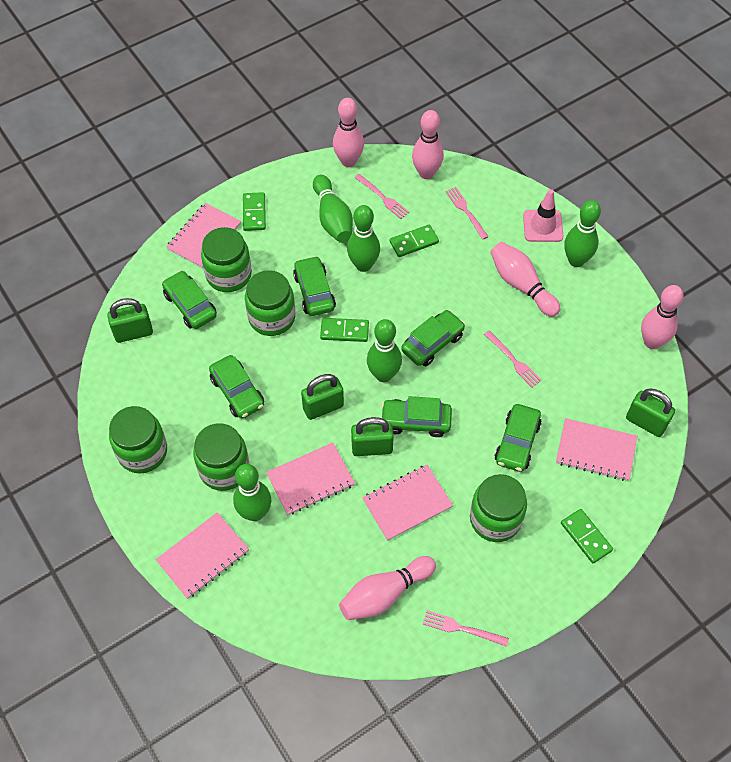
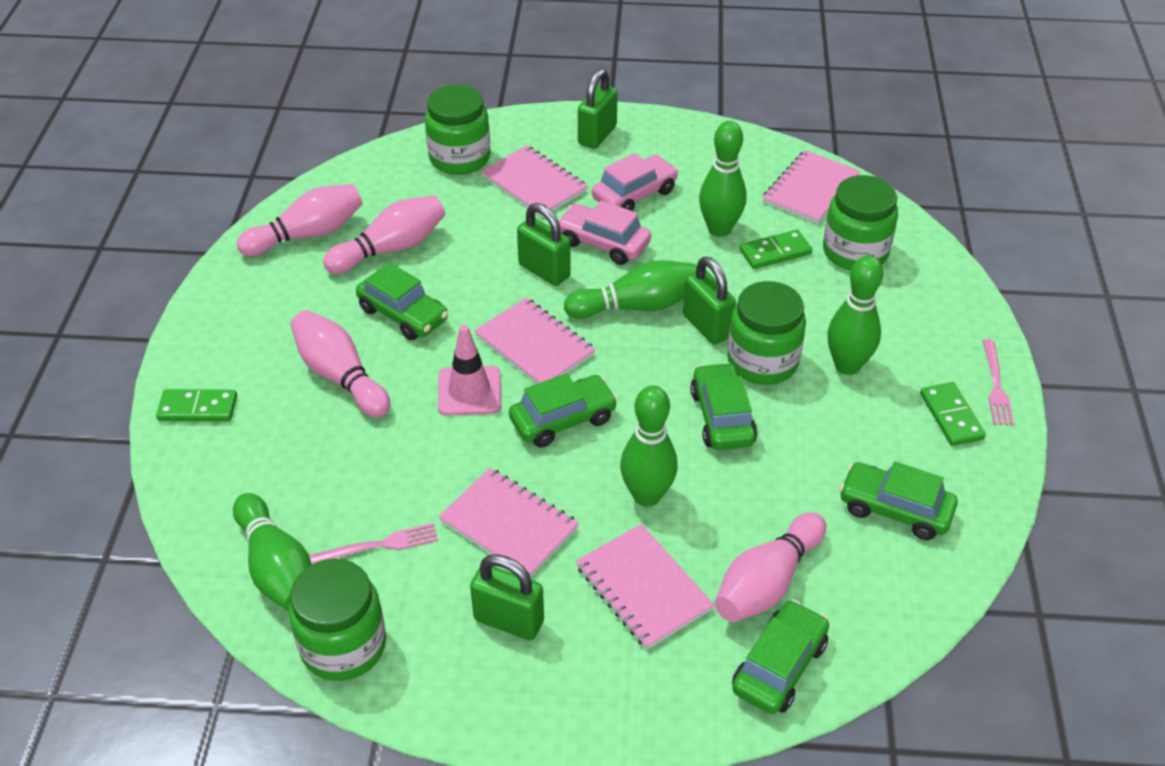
green car: [162,270,216,329] [209,355,264,419] [293,256,336,316] [382,396,452,437] [401,310,465,366] [495,404,542,472] = 6 -> [356,262,448,340] [509,373,618,448] [690,362,757,450] [732,600,829,714] [839,461,958,540] = 5
green domino: [243,192,266,231] [320,318,369,342] [390,224,439,257] [561,509,613,563] = 4 -> [156,389,237,421] [740,230,812,269] [920,382,986,446] = 3
green jar: [109,406,167,473] [193,423,249,491] [201,227,252,292] [245,270,295,336] [470,474,527,542] = 5 -> [289,559,386,681] [425,85,490,175] [727,281,806,385] [823,175,898,271] = 4
pink bowling pin: [333,98,364,167] [339,556,436,620] [412,110,444,179] [491,242,560,317] [641,285,684,349] = 5 -> [237,184,363,256] [291,310,390,417] [323,196,445,274] [715,512,826,622] = 4
pink car: none = 0 -> [558,200,651,265] [592,153,678,211] = 2
pink fork: [354,174,409,219] [423,610,509,647] [445,187,489,240] [484,330,542,387] = 4 -> [309,523,438,564] [982,339,1014,426] = 2

